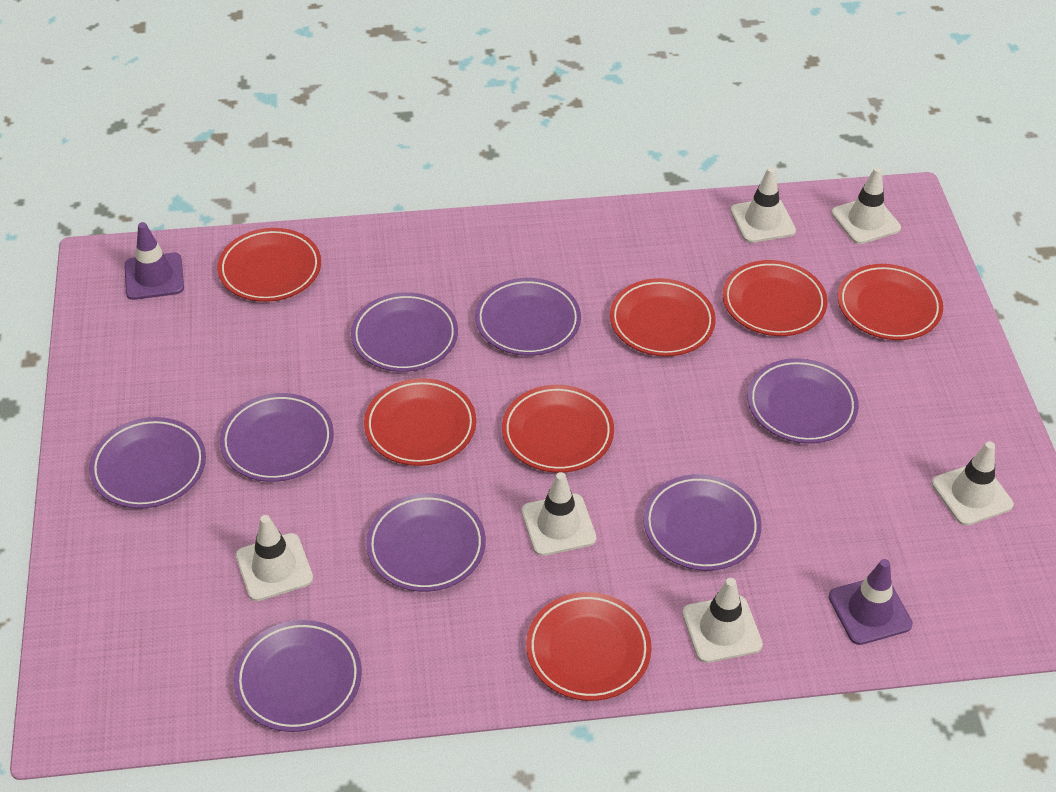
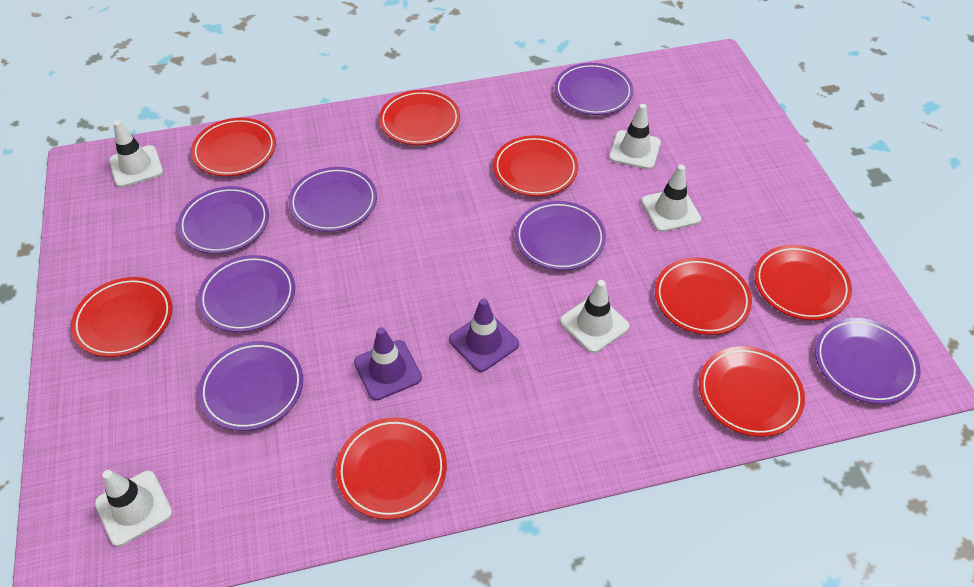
purple plate: [89,417,206,509] [220,393,334,482] [234,620,362,732] [351,292,458,372] [366,493,486,592] [475,278,581,356] [643,474,762,571] [747,358,859,444] = 8 -> [178,186,269,254] [198,255,295,332] [198,341,303,431] [289,167,377,232] [515,201,606,270] [555,63,633,115] [815,318,920,404] = 7
red plate: [218,228,321,302] [364,378,476,466] [502,385,614,473] [526,592,652,701] [610,278,716,356] [723,260,828,336] [838,264,943,340] = 7 -> [71,277,172,357] [191,118,276,176] [336,417,447,520] [379,90,460,145] [493,135,578,196] [655,258,752,335] [699,346,805,437] [754,245,852,320] = 8
white traffic cone: [236,515,313,601] [521,472,596,556] [682,578,763,663] [730,167,796,243] [831,167,901,244] [932,441,1014,526] = 6 -> [95,470,173,546] [109,120,163,187] [560,280,630,353] [609,104,661,169] [641,165,701,232] = 5

